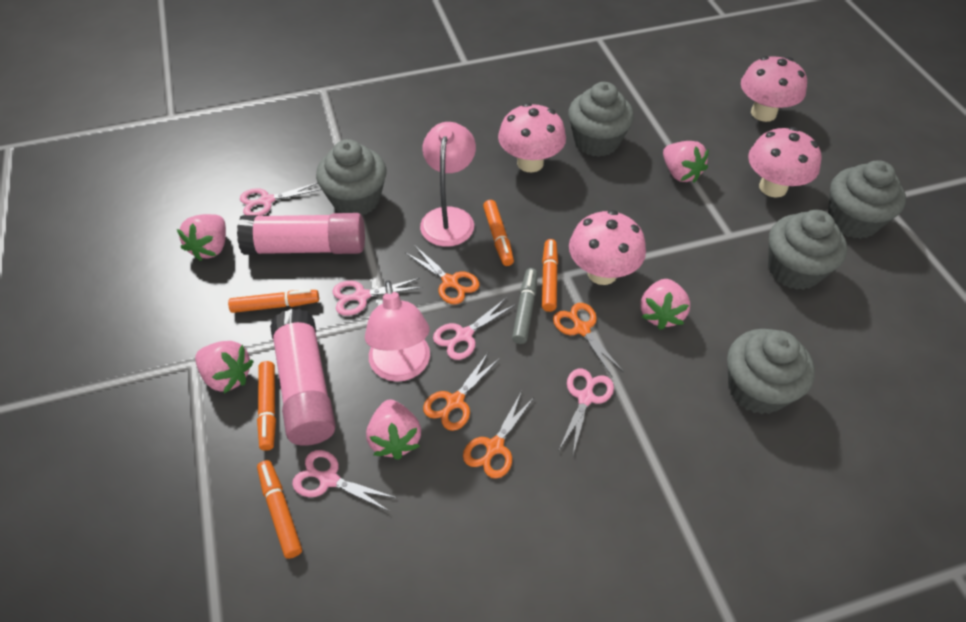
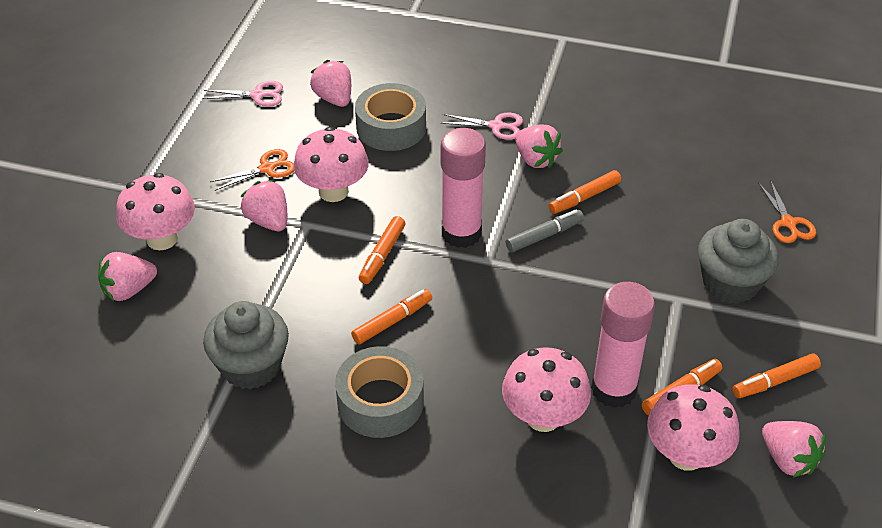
grey cupcake: [316,139,386,215] [568,82,634,157] [727,329,815,414] [768,210,847,290] [828,160,906,239] = 5 -> [203,301,289,389] [698,219,779,304] = 2
grey tape: none = 0 -> [335,346,424,438] [355,83,426,151] = 2
orange scissors: [406,246,480,304] [423,353,500,431] [463,391,535,479] [553,303,624,378] = 4 -> [210,149,294,191] [758,180,816,243] = 2
pink lamp: [365,280,430,382] [420,122,476,247] = 2 -> none = 0
pink scissors: [240,183,322,216] [292,450,397,511] [332,278,422,316] [433,297,516,360] [559,368,614,455] = 5 -> [203,81,283,107] [441,113,523,140] = 2

